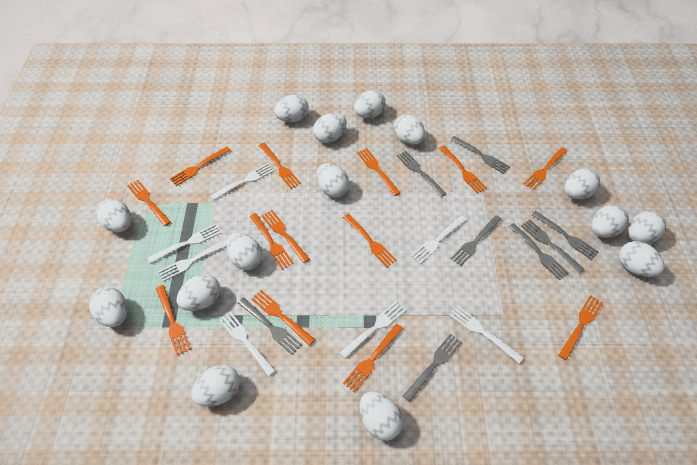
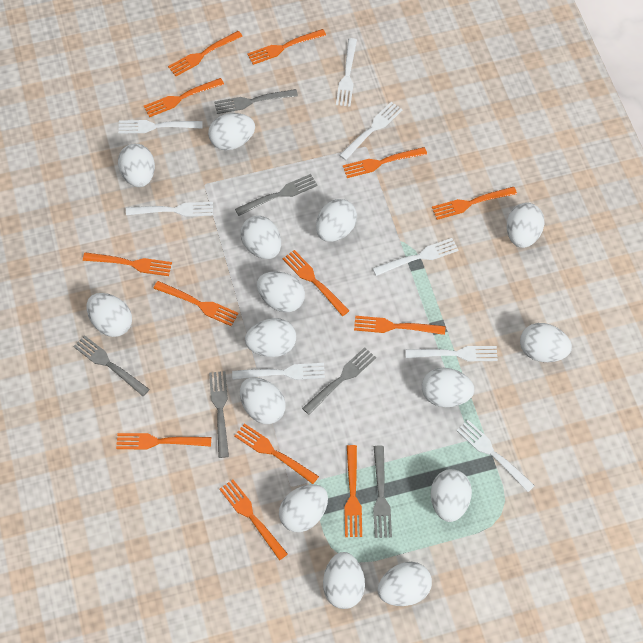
grey fork: [238,297,302,355] [397,151,447,197] [403,334,462,402] [451,136,510,174] [451,215,502,266] [509,223,569,281] [521,219,584,274] [532,211,599,260] = 8 -> [73,335,150,396] [209,371,229,458] [214,89,298,114] [235,174,318,216] [302,347,376,415] [373,446,392,538] = 6
white fork: [148,224,220,264] [158,240,227,281] [211,163,274,200] [219,311,276,377] [339,301,406,359] [410,216,466,264] [449,305,524,363] = 7 -> [118,120,203,134] [126,202,213,217] [232,363,325,380] [336,38,357,107] [339,102,403,160] [373,238,458,276] [406,346,498,361] [456,420,535,492] = 8

